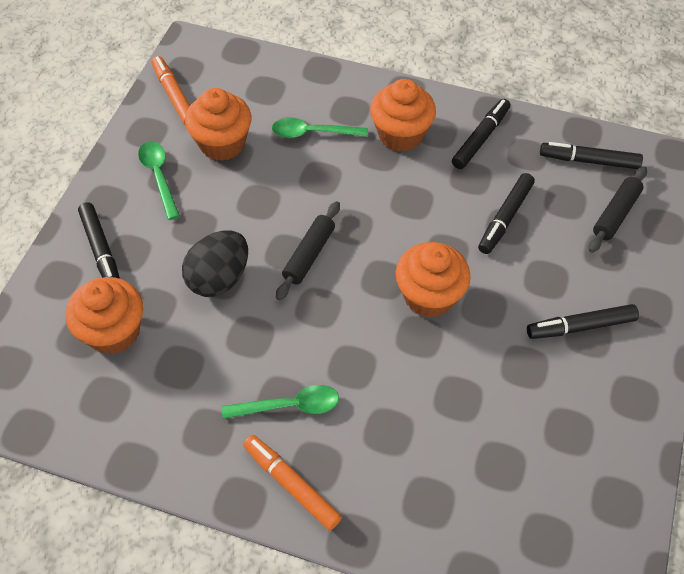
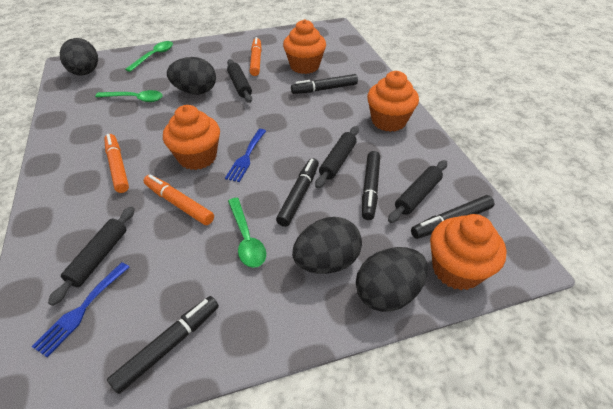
black egg: [182,230,248,297] = 1 -> [60,38,98,75] [167,57,216,95] [292,217,362,274] [356,247,428,312] = 4
black rolling pin: [276,201,340,300] [589,166,647,253] = 2 -> [48,206,135,306] [227,59,252,103] [315,126,359,188] [388,160,447,223] = 4
blue fork: none = 0 -> [31,262,129,357] [225,129,266,182] = 2
orange marker: [151,56,190,125] [243,435,342,531] = 2 -> [104,134,129,193] [144,175,214,225] [250,37,262,76] = 3

